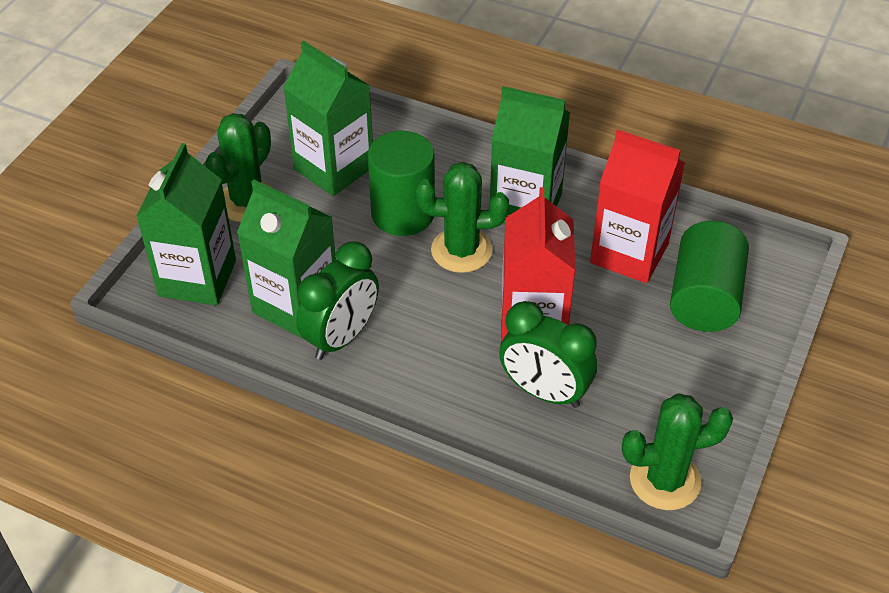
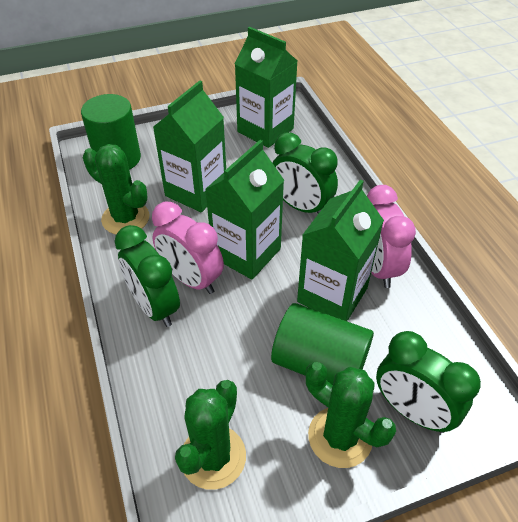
green clock: [296,241,379,360] [499,301,597,408] = 2 -> [114,225,180,327] [273,132,338,214] [376,331,481,433] = 3
pink clock: none = 0 -> [152,202,224,294] [367,185,416,288] = 2
red carton: [501,187,576,342] [590,129,685,283] = 2 -> none = 0

